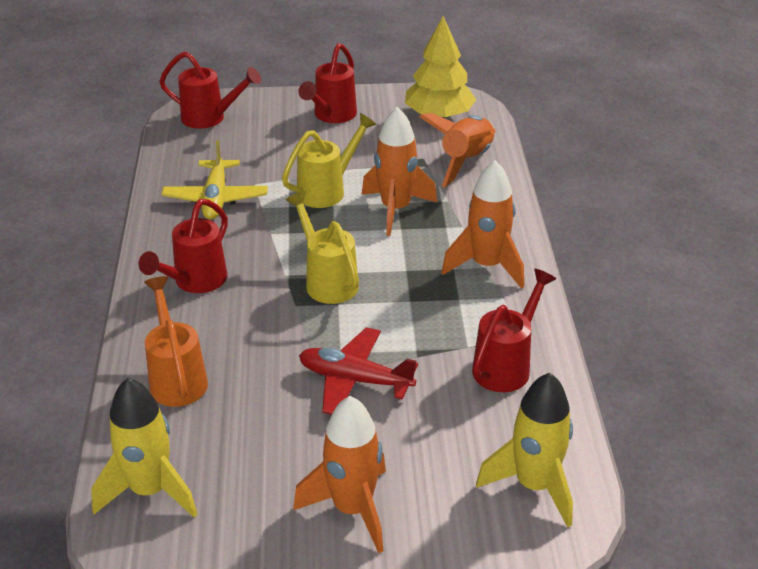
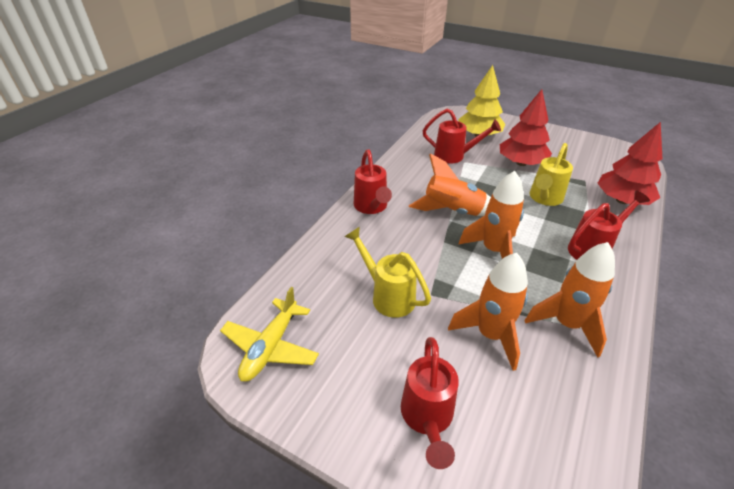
orange watering can: [144,276,208,407] = 1 -> none = 0
red plane: [299,327,418,415] = 1 -> none = 0
red tree: none = 0 -> [500,89,552,166] [597,122,662,205] = 2
yellow rocket: [91,378,197,517] [476,373,573,527] = 2 -> none = 0

